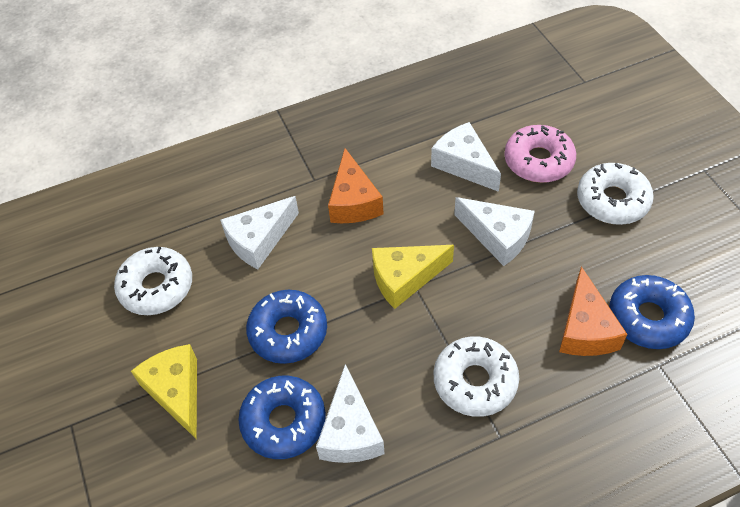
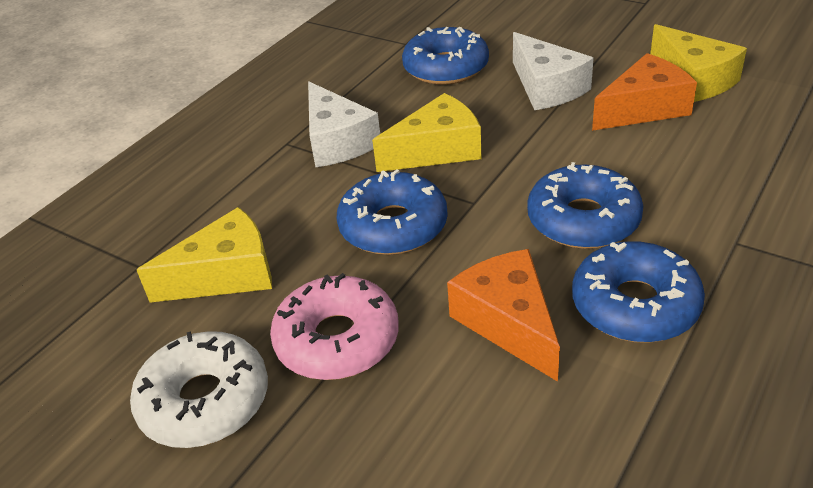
blue donut: [238,376,326,459] [246,290,327,364] [609,275,695,349] = 3 -> [337,169,448,255] [402,27,489,85] [527,162,643,249] [572,241,705,343] = 4
white cheese: [220,196,299,269] [316,364,385,463] [431,122,501,192] [454,197,535,266] = 4 -> [308,82,380,167] [513,32,594,110] = 2
white donut: [114,247,192,315] [434,336,519,417] [577,163,654,225] = 3 -> [130,331,268,448] = 1
yellow cheese: [131,344,197,439] [372,245,454,309] = 2 -> [137,207,272,303] [372,93,482,172] [650,24,747,102] = 3

